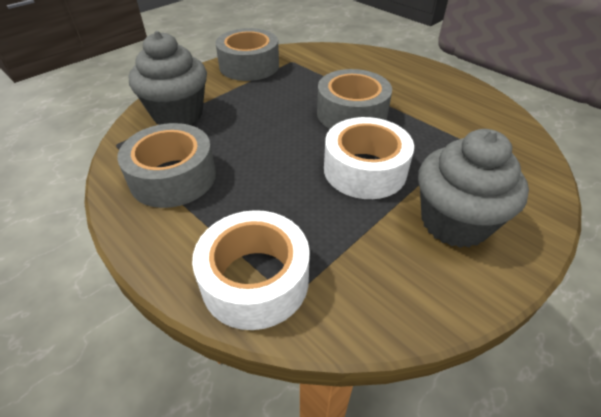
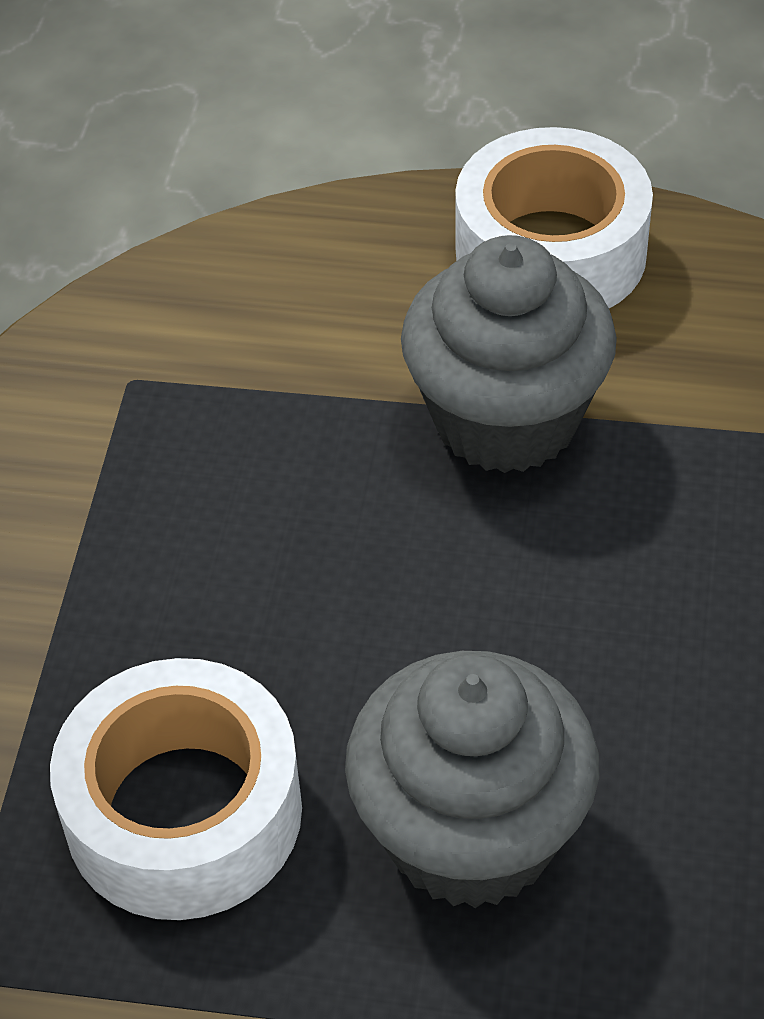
grey tape: [117,123,216,208] [215,28,279,81] [317,69,392,129] = 3 -> none = 0

